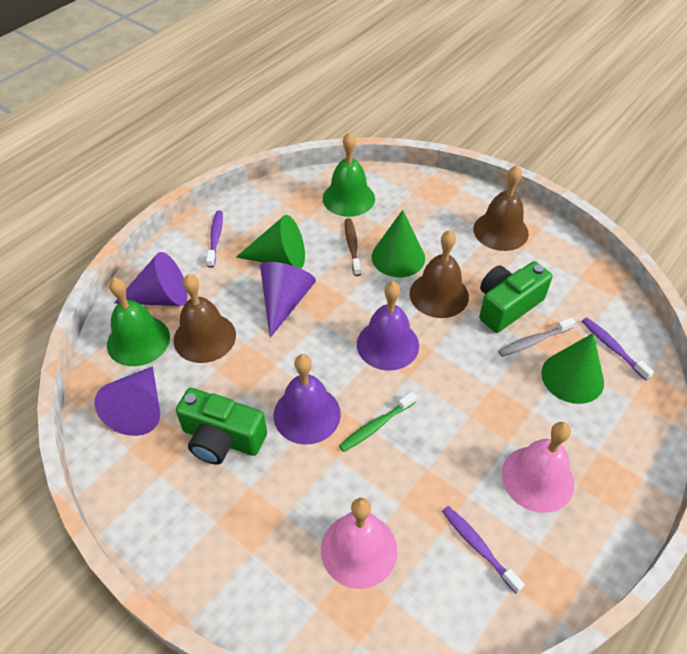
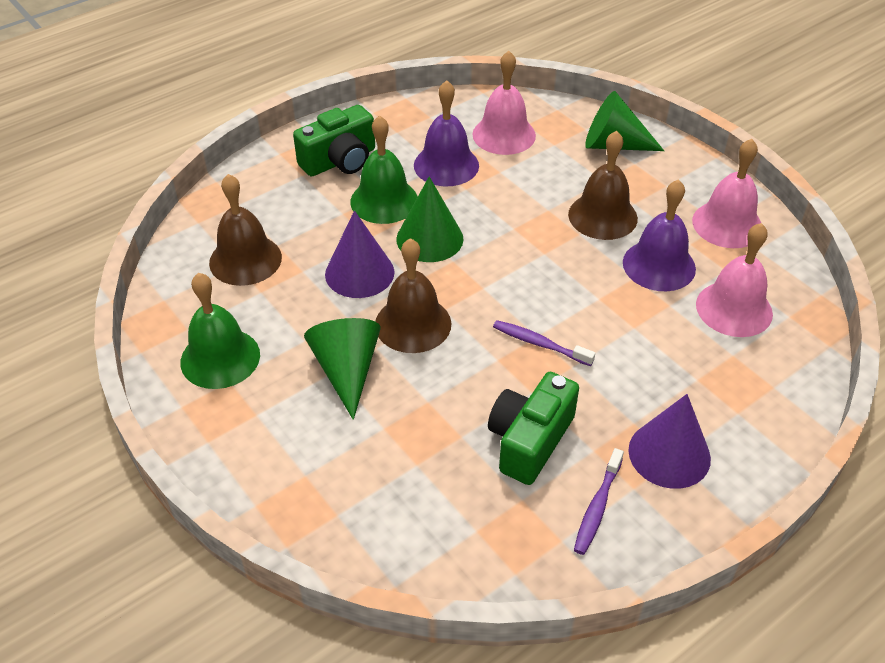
brown toothbrush: [345,218,361,276] = 1 -> none = 0
green toothbrush: [339,392,417,452] = 1 -> none = 0
grey toothbrush: [498,317,576,357] = 1 -> none = 0
pink bell: [321,498,397,589] [502,422,574,513] = 2 -> [472,51,536,155] [692,139,761,248] [696,223,773,337] = 3
purple cone: [94,366,160,436] [114,252,188,306] [260,262,316,338] = 3 -> [325,211,395,298] [628,394,711,489] = 2
purple toothbrush: [206,211,223,268] [442,506,525,593] [582,318,654,380] = 3 -> [493,320,595,366] [574,448,624,555] = 2

